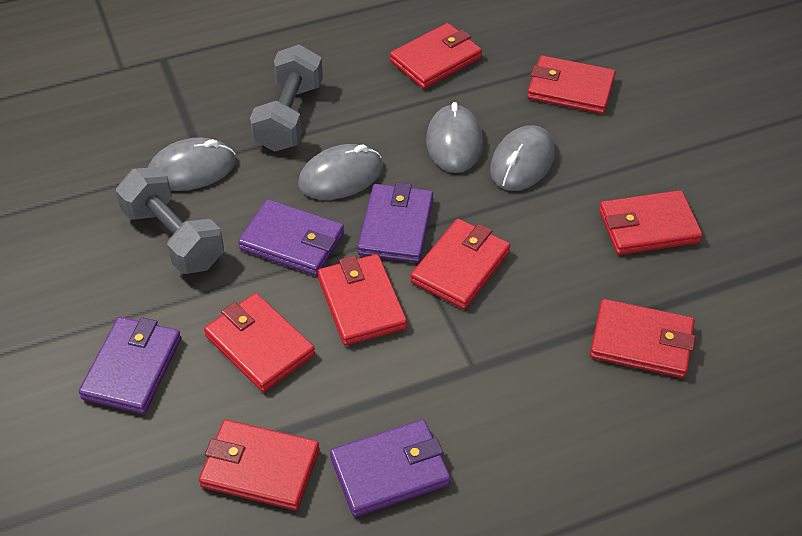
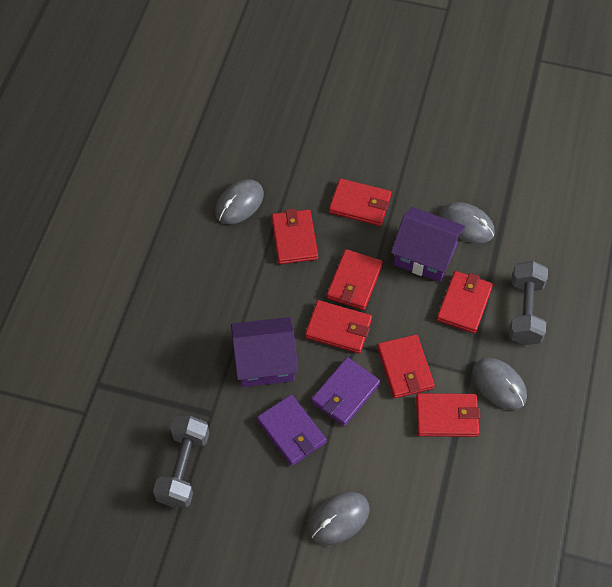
purple house: none = 0 -> [231,317,298,387] [391,207,465,282] = 2
purple wallet: [79,317,181,414] [238,199,344,276] [330,419,450,517] [358,182,433,263] = 4 -> [257,394,327,466] [311,357,380,426] = 2
red wallet: [199,420,320,510] [204,293,315,392] [317,254,407,346] [390,23,482,89] [411,219,510,309] [527,55,616,114] [590,299,696,378] [599,190,703,255] = 8 -> [272,209,318,264] [305,300,372,354] [327,249,383,310] [329,178,391,226] [377,335,435,398] [416,393,481,437] [437,271,493,333] = 7

